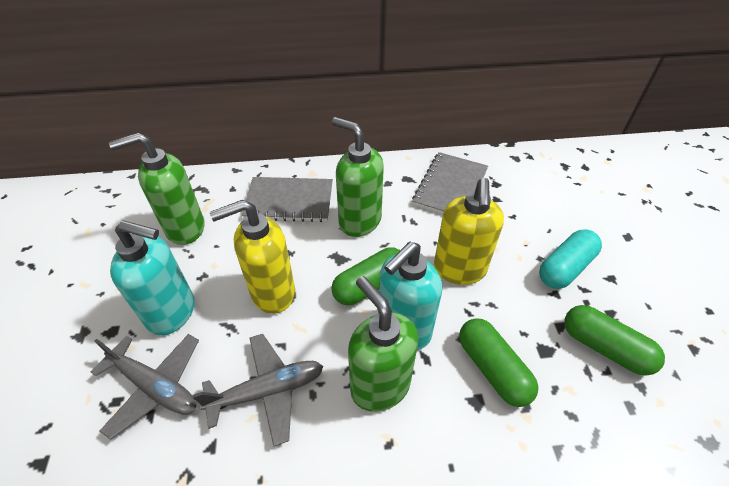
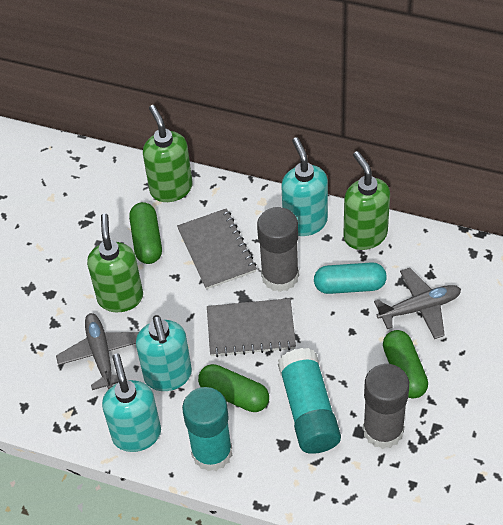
grey glue stick: none = 0 -> [257,207,299,292] [363,364,409,449] = 2
turquoise glue stick: none = 0 -> [182,387,232,471] [278,348,341,454] = 2
turquoise soap dispenser: [110,220,194,335] [378,242,442,350] = 2 -> [102,354,161,452] [136,315,192,391] [281,137,328,236] = 3
yellow soap dispenser: [210,200,295,314] [434,178,504,285] = 2 -> none = 0

